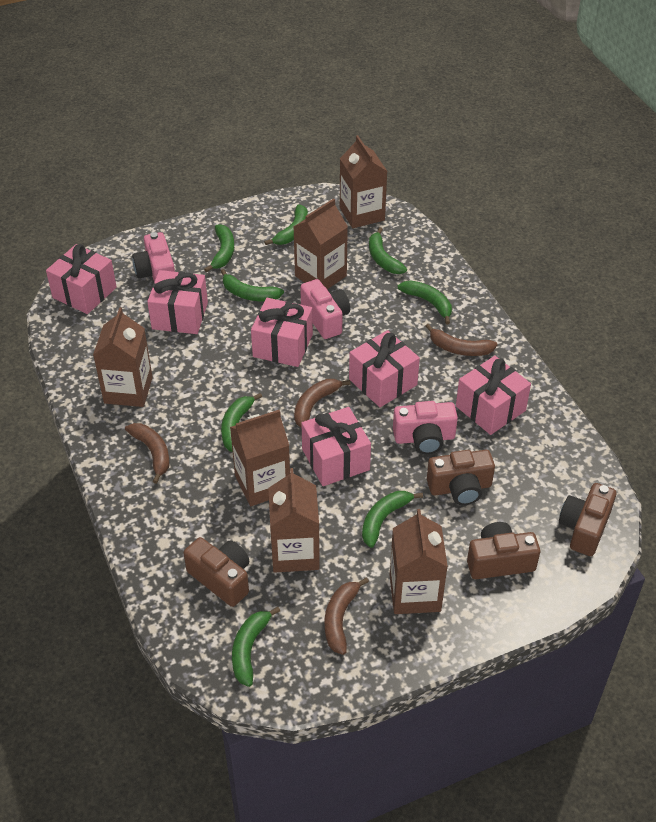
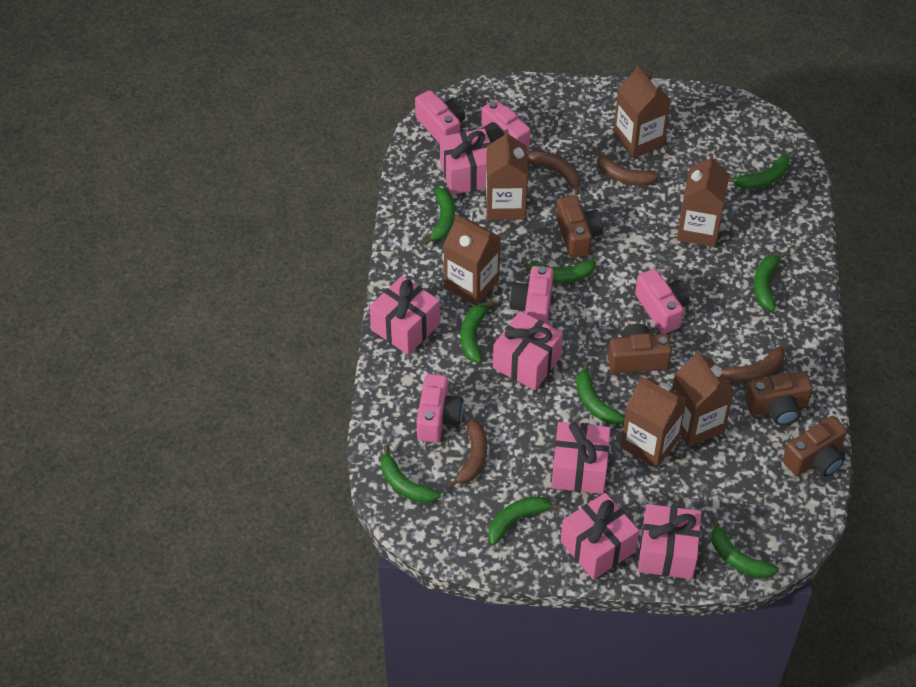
green banana: [204,224,234,273] [220,269,284,302] [221,393,262,452] [232,607,280,687] [264,204,308,245] [362,491,423,548] [369,227,407,274] [398,280,452,325] = 8 -> [381,445,441,503] [423,188,455,245] [461,300,495,363] [488,496,562,545] [520,259,596,283] [576,362,625,425] [711,518,779,578] [728,154,789,189] [754,252,787,311] = 9
pink camera: [132,232,175,282] [300,279,350,339] [393,401,458,454] = 3 -> [415,90,465,144] [417,374,463,442] [481,99,531,150] [509,266,554,325] [635,269,690,334] = 5

